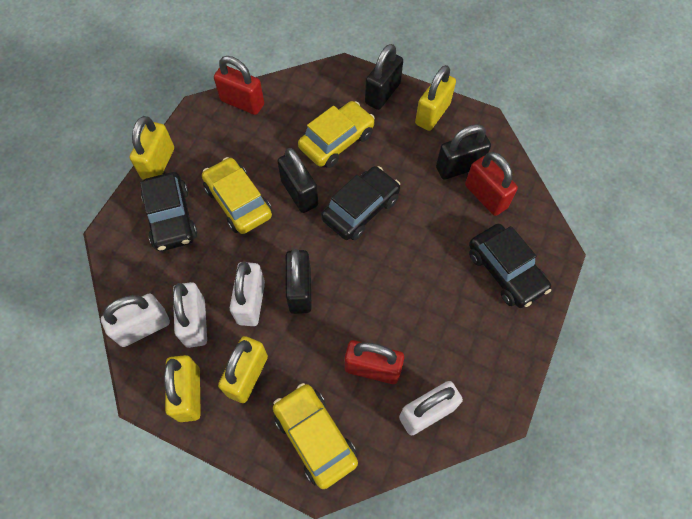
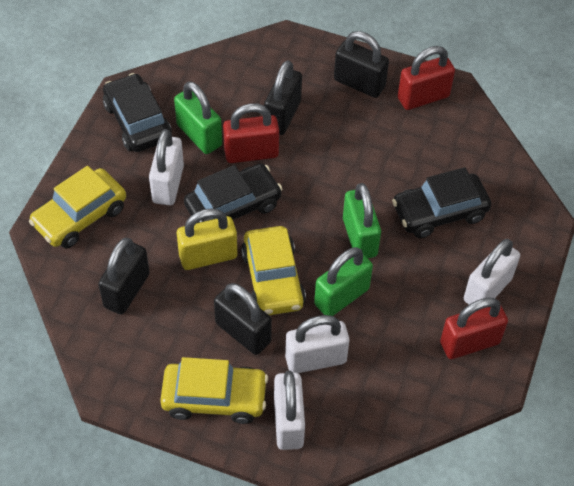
green padlock: none = 0 -> [174,81,222,154] [314,247,373,316] [343,183,381,258] = 3
yellow padlock: [129,116,174,180] [164,355,201,422] [218,336,268,403] [415,65,456,131] = 4 -> [177,208,237,270] = 1

